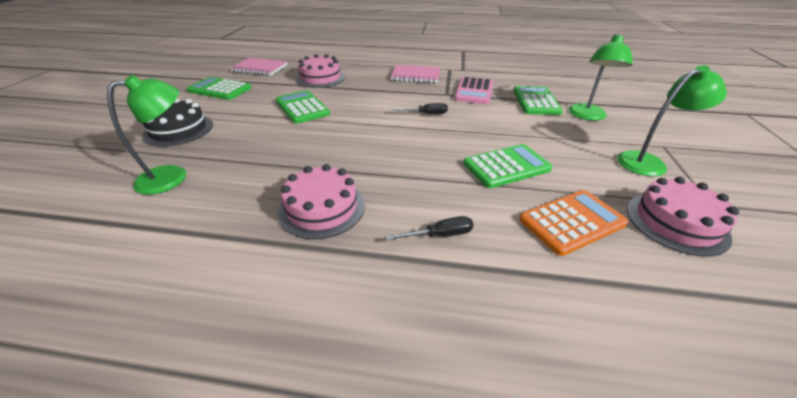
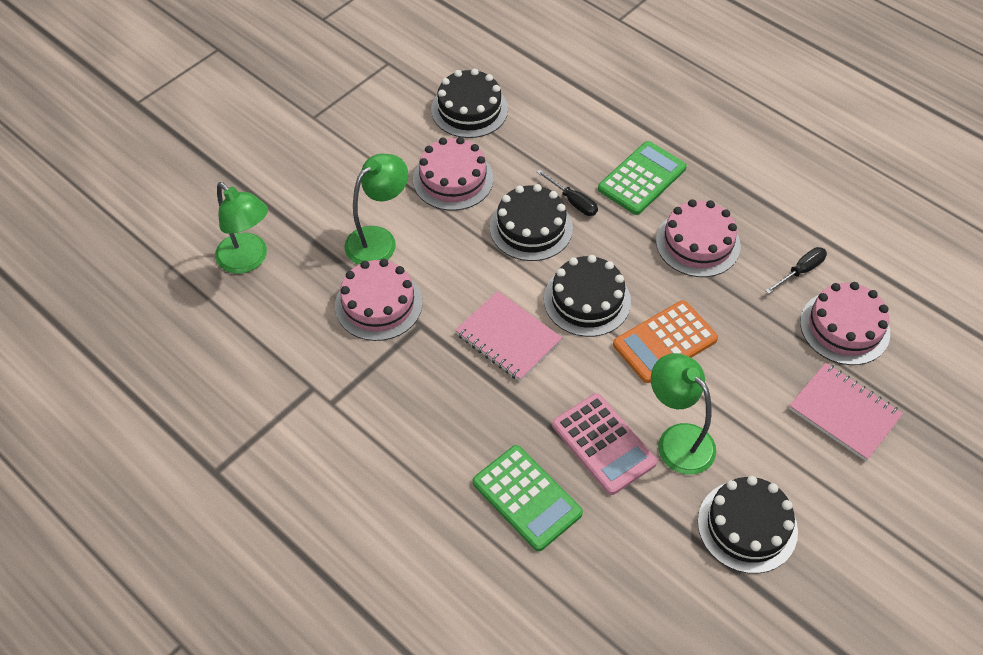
black cake: [142,98,213,147] = 1 -> [431,68,508,138] [490,184,573,261] [544,255,631,337] [698,476,798,574] = 4
green calculator: [187,77,252,100] [276,90,330,124] [463,144,553,188] [513,86,563,115] = 4 -> [473,445,583,551] [598,141,687,215] = 2
pink cake: [278,164,365,239] [296,54,345,88] [627,177,739,257] = 3 -> [335,259,422,341] [413,137,493,211] [656,199,741,277] [800,282,890,365] = 4

